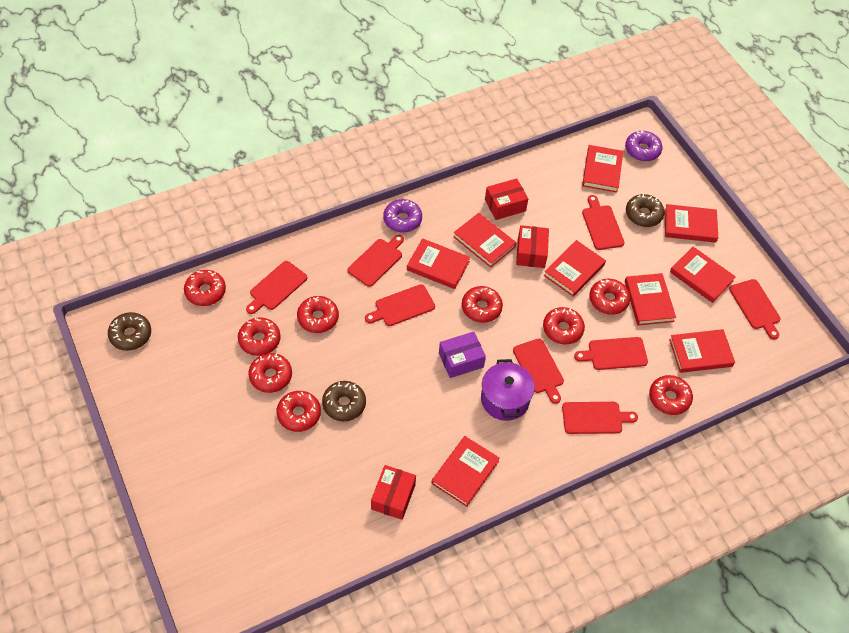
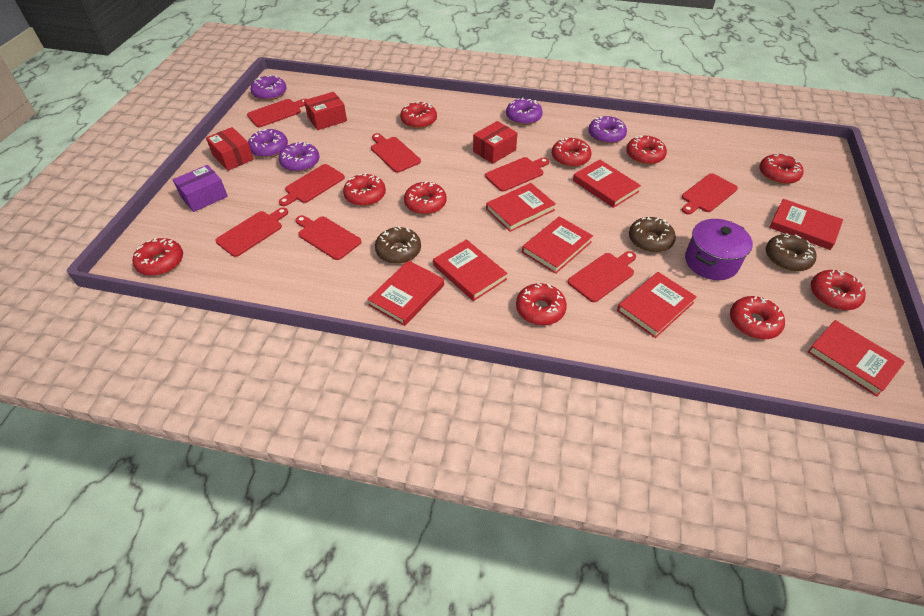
purple donut: [383,199,422,232] [625,131,662,161] = 2 -> [248,129,288,158] [251,75,287,101] [279,142,320,172] [506,97,543,125] [588,116,627,144] = 5
red book: [407,238,470,289] [431,436,500,507] [453,213,516,268] [544,240,606,297] [582,145,623,193] [625,273,676,325] [664,204,718,243] [669,329,735,373] [670,247,736,303] = 9 -> [368,260,444,326] [433,239,508,301] [486,183,556,232] [522,216,593,274] [573,160,641,208] [617,272,697,338] [769,199,843,250] [807,320,905,397] = 8
red donut: [184,270,226,306] [238,318,281,356] [248,353,292,393] [276,391,321,432] [297,296,339,333] [462,286,503,323] [543,307,585,345] [589,279,630,315] [649,375,693,415] = 9 -> [133,238,183,276] [343,173,386,206] [400,101,437,129] [404,181,447,215] [516,283,567,325] [552,138,591,167] [626,136,667,165] [730,296,785,339] [759,153,803,184] [811,270,866,310] = 10

